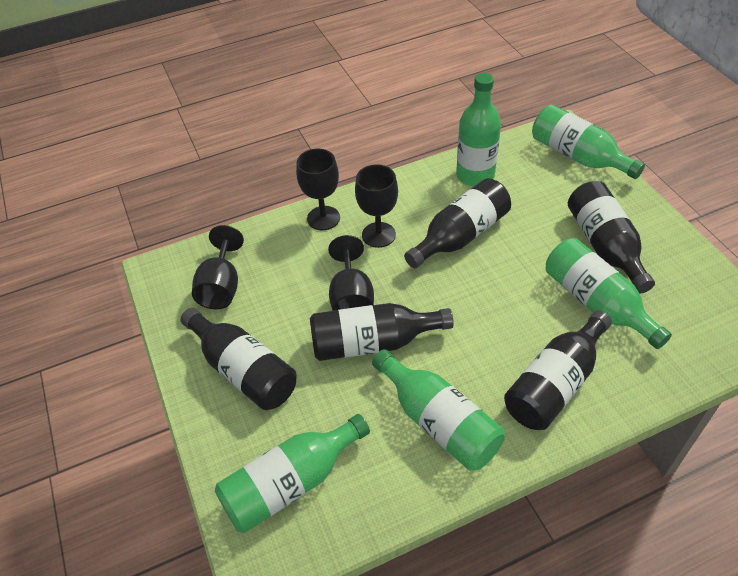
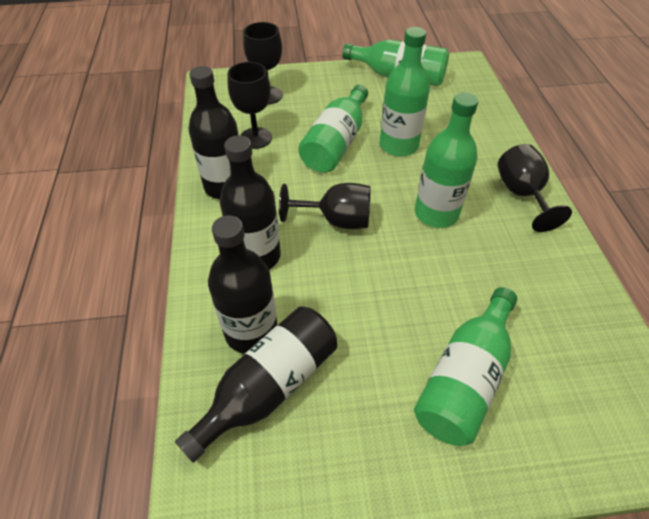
black bottle: [180,308,297,410] [310,303,454,361] [404,178,511,268] [504,310,612,430] [568,181,655,293] = 5 -> [175,306,337,463] [189,66,238,199] [208,215,278,354] [219,135,281,269] = 4

